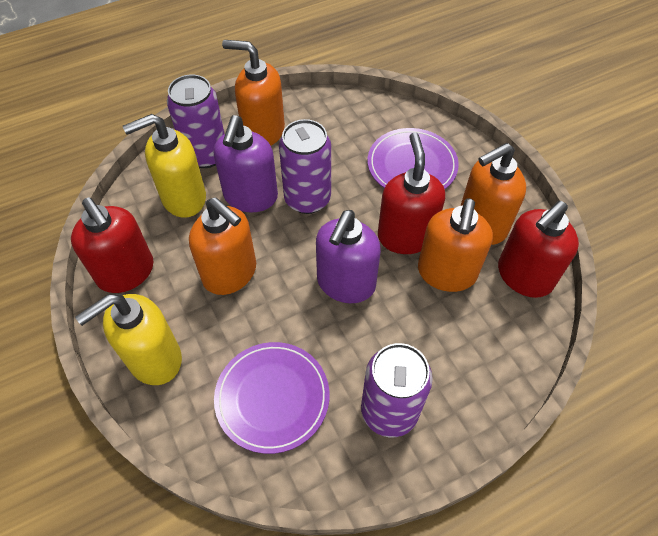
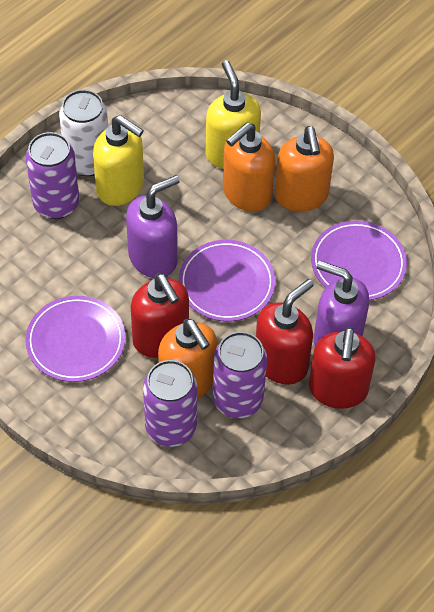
orange soap dispenser: [189,197,256,295] [222,40,285,146] [418,198,493,292] [460,143,526,245] = 4 -> [158,319,217,399] [223,123,275,212] [275,126,334,212] = 3
purple plate: [214,342,329,454] [368,128,459,189] = 2 -> [25,296,126,382] [179,240,276,321] [311,221,407,300] = 3
white can: none = 0 -> [59,90,108,176] = 1

